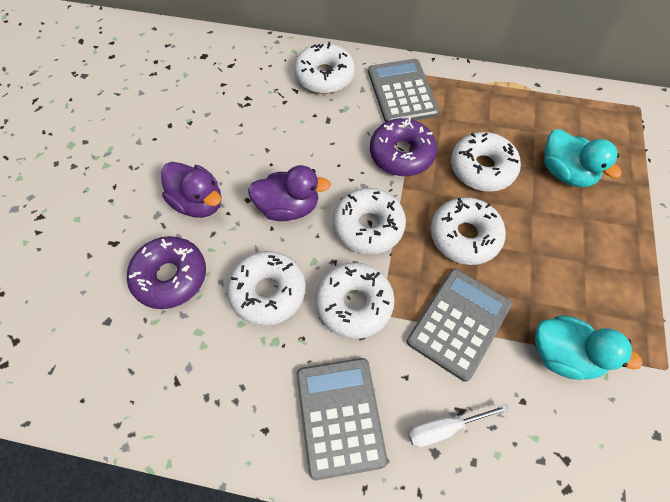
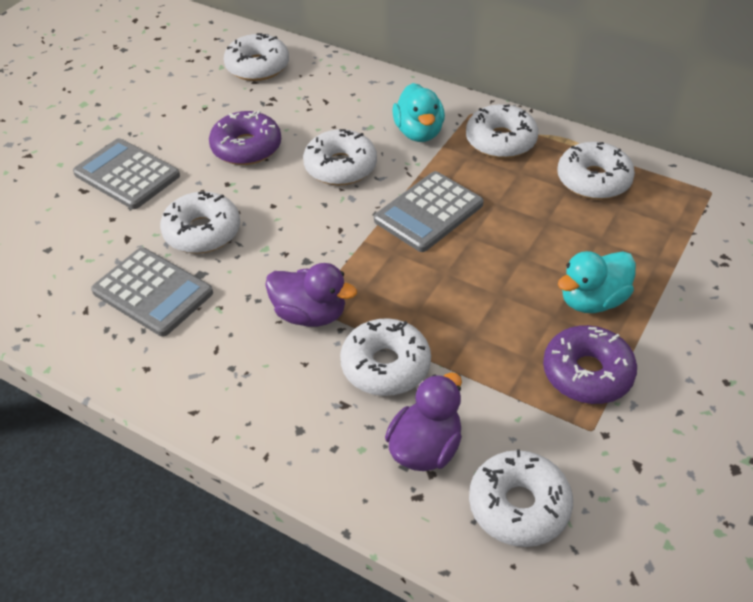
white donut: [227,251,306,326] [294,42,355,94] [315,262,395,339] [333,188,406,254] [430,197,506,265] [451,132,521,192] = 6 -> [160,191,240,253] [224,33,289,81] [303,129,377,185] [340,318,431,396] [466,104,538,158] [469,449,573,547] [557,142,635,199] = 7
white screwdriver: [408,404,509,447] = 1 -> none = 0

